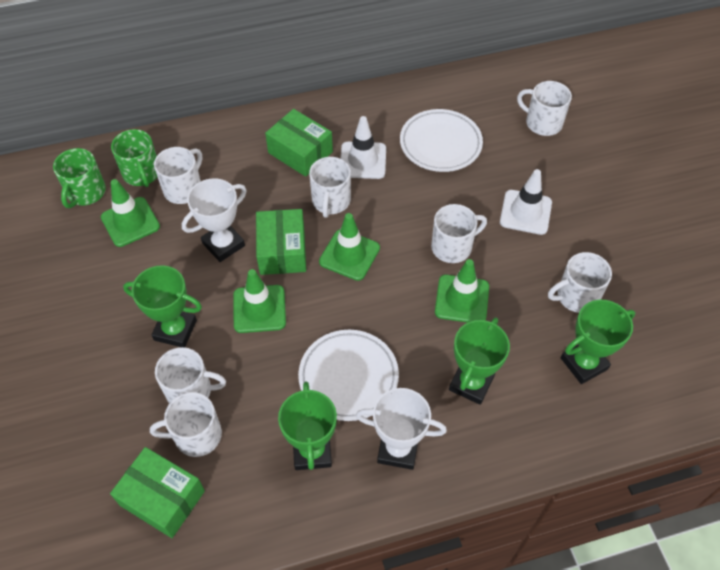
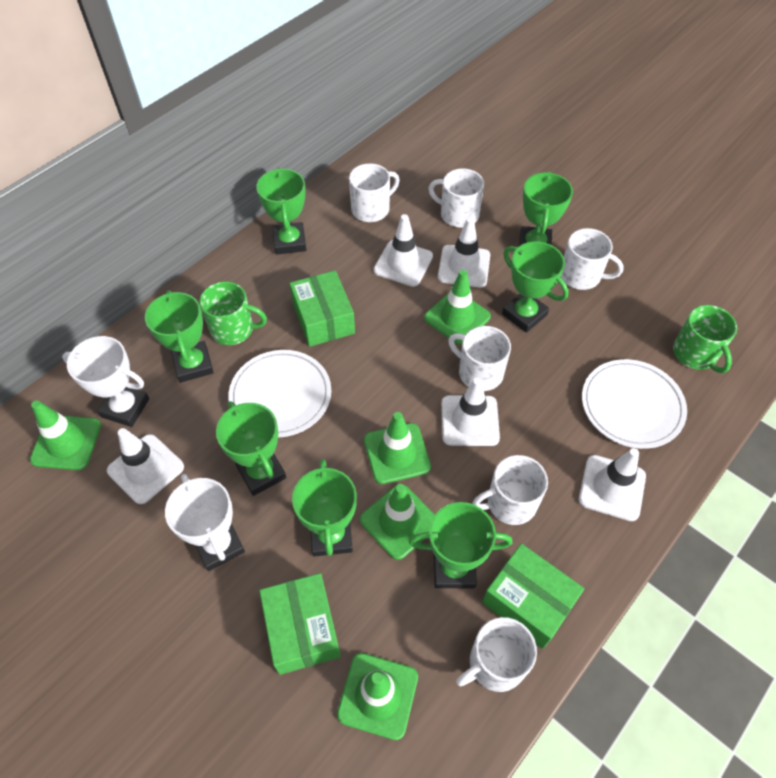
green traffic cone: [101,179,160,247] [233,269,286,333] [319,213,380,281] [435,259,489,323] = 4 -> [30,400,101,470] [337,653,418,740] [360,484,435,560] [364,412,431,484] [424,270,491,345] = 5
green trophy: [123,265,202,348] [278,381,337,470] [449,317,510,405] [561,300,635,384] = 4 -> [145,290,214,383] [216,401,286,496] [256,168,306,255] [292,459,357,556] [409,502,512,588] [502,241,569,333] [519,171,573,246] = 7
white mug: [150,392,222,457] [154,147,202,204] [155,347,226,403] [309,157,351,218] [431,204,487,263] [517,81,572,136] [548,252,612,313] = 7 -> [349,163,400,222] [428,168,484,228] [448,326,511,391] [456,617,537,692] [472,455,548,525] [561,228,624,290] = 6
white traffic cone: [340,116,386,179] [500,169,552,235] = 2 -> [107,428,184,504] [374,214,433,287] [438,217,490,287] [441,377,500,446] [579,448,646,521] = 5

